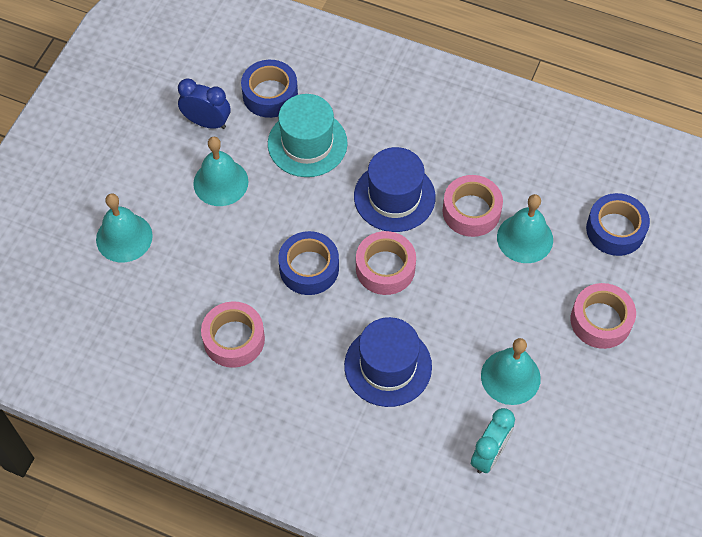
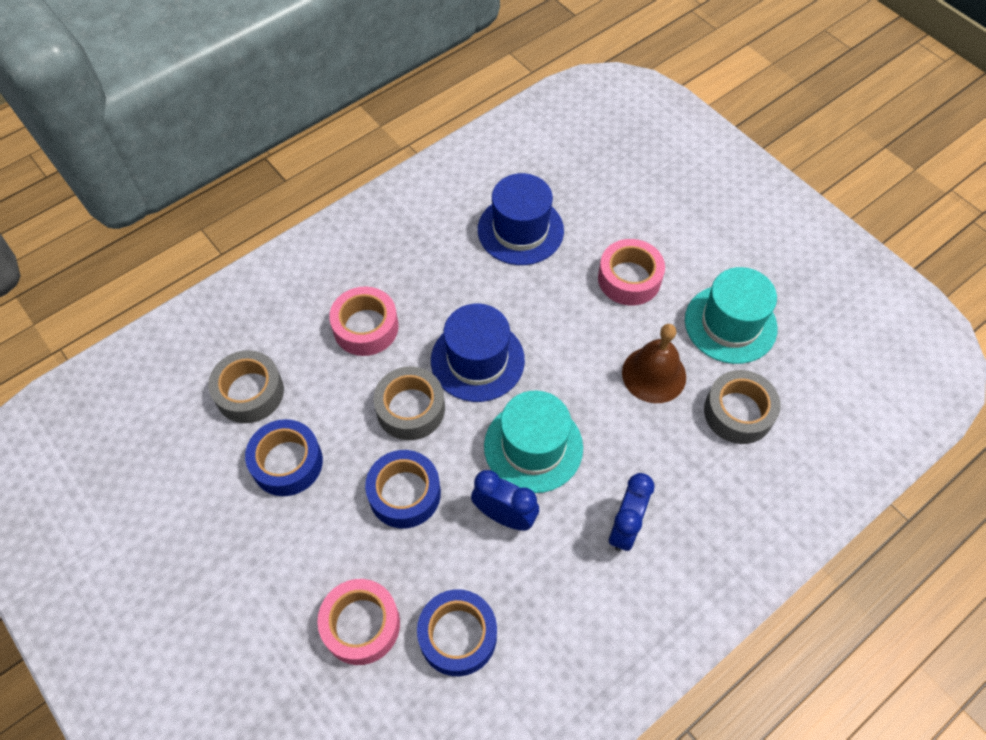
blue clock: [178,78,230,129] = 1 -> [471,470,539,531] [609,473,654,551] = 2
brown bell: none = 0 -> [622,324,686,403] = 1
grey tape: none = 0 -> [208,350,284,423] [374,366,445,440] [704,370,780,444] = 3
pink tape: [201,301,265,368] [356,231,416,295] [442,175,503,237] [571,283,636,349] = 4 -> [317,579,400,665] [329,287,398,356] [598,239,665,305] = 3
turquoise bell: [96,193,153,262] [193,137,248,206] [481,338,541,405] [497,194,553,263] = 4 -> none = 0
turquoise clock: [471,408,515,473] = 1 -> none = 0
turquoise hat: [268,94,348,177] = 1 -> [484,390,583,493] [685,267,778,364] = 2

